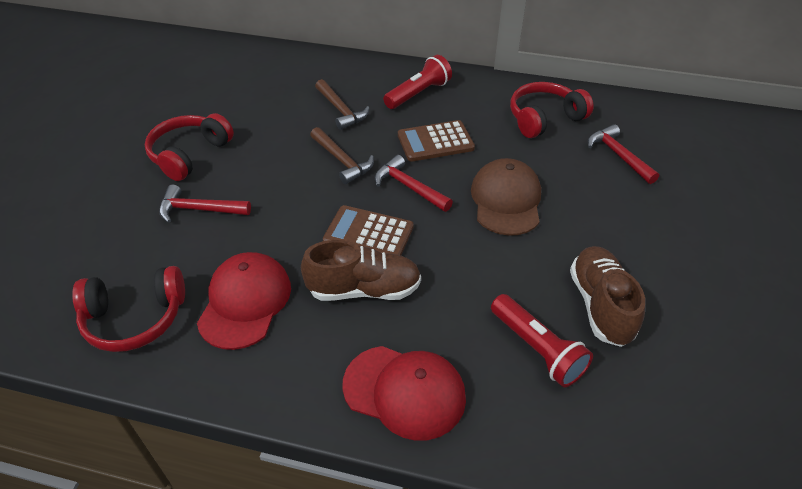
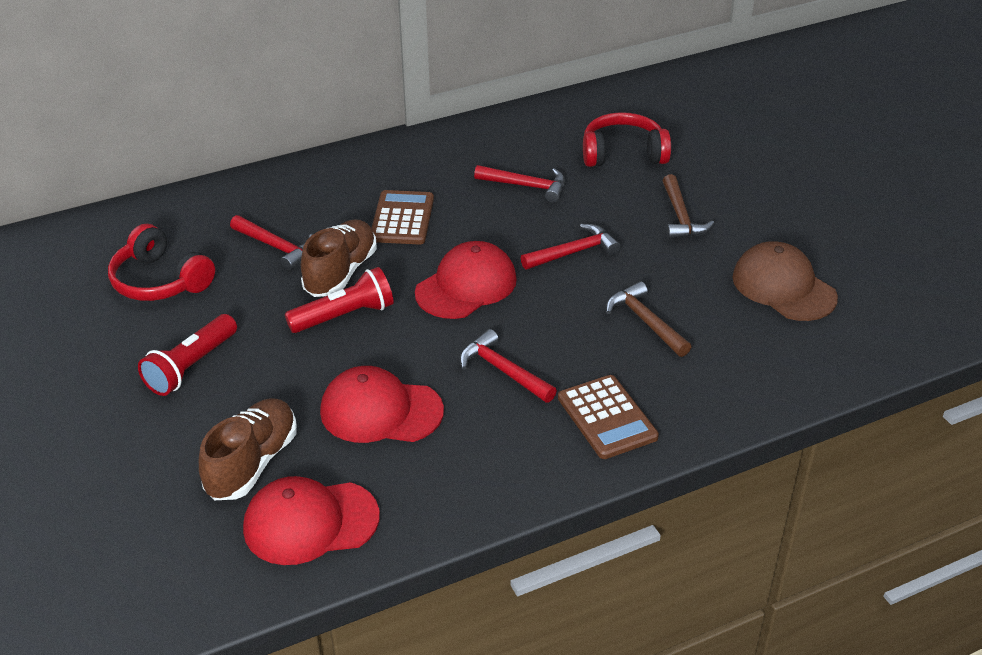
red cap: [197,252,291,350] [342,346,466,441] = 2 -> [243,476,380,565] [320,366,444,443] [415,241,517,319] = 3
red hammer: [159,185,251,223] [375,155,453,212] [588,124,659,184] = 3 -> [230,215,312,271] [460,329,557,403] [474,165,565,203] [521,224,621,269] = 4
red headphones: [72,266,185,352] [145,113,234,181] [510,82,594,138] = 3 -> [108,224,215,301] [583,112,671,167] = 2

